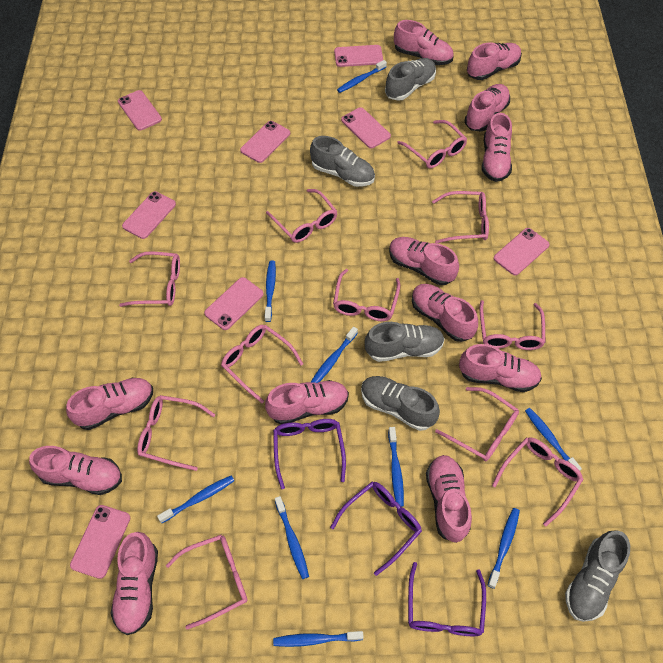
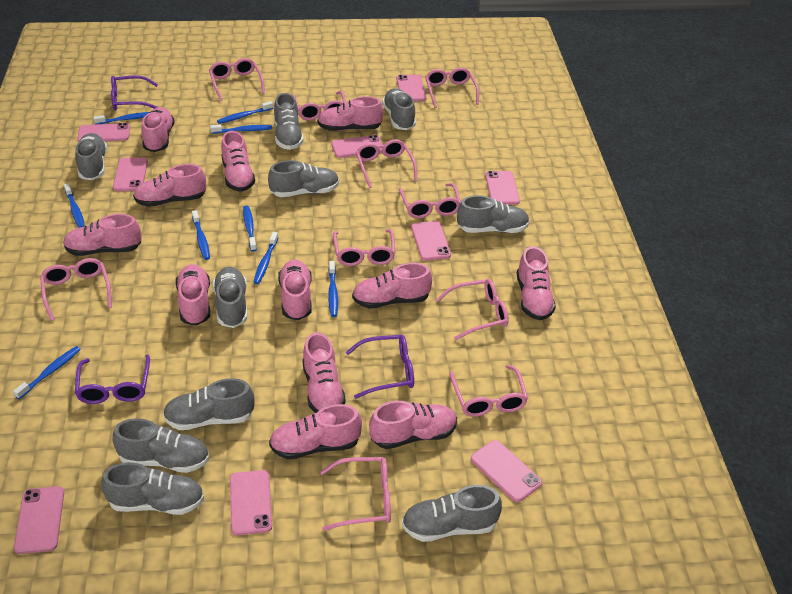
grey shoe: [310,136,375,187] [361,376,440,431] [365,322,445,362] [385,58,436,101] [565,530,630,622] = 5 -> [75,133,107,180] [102,462,204,515] [113,419,209,473] [163,378,255,430] [213,267,247,328] [268,160,339,197] [274,93,304,150] [382,88,416,130] [402,485,502,542] [457,195,530,233] = 10
pink glasses: [119,251,180,307] [137,395,215,471] [166,534,247,630] [221,325,303,403] [266,189,338,243] [333,269,400,321] [397,120,467,169] [432,191,489,243] [435,387,519,461] [479,300,545,350] [492,438,584,527] = 11 -> [40,258,112,321] [209,58,265,101] [293,91,346,120] [320,457,391,531] [333,229,395,266] [356,139,417,188] [399,183,461,218] [425,67,479,108] [436,279,509,340] [449,365,528,417] = 10
pink phone: [70,505,130,579] [118,90,162,131] [122,191,176,239] [204,277,263,330] [240,121,290,163] [334,45,383,67] [341,107,391,148] [494,228,549,275] = 8 -> [14,486,64,554] [77,123,130,142] [113,158,148,191] [230,470,272,535] [331,135,383,158] [396,74,426,101] [411,221,451,261] [471,440,542,502] [485,171,520,205] = 9

